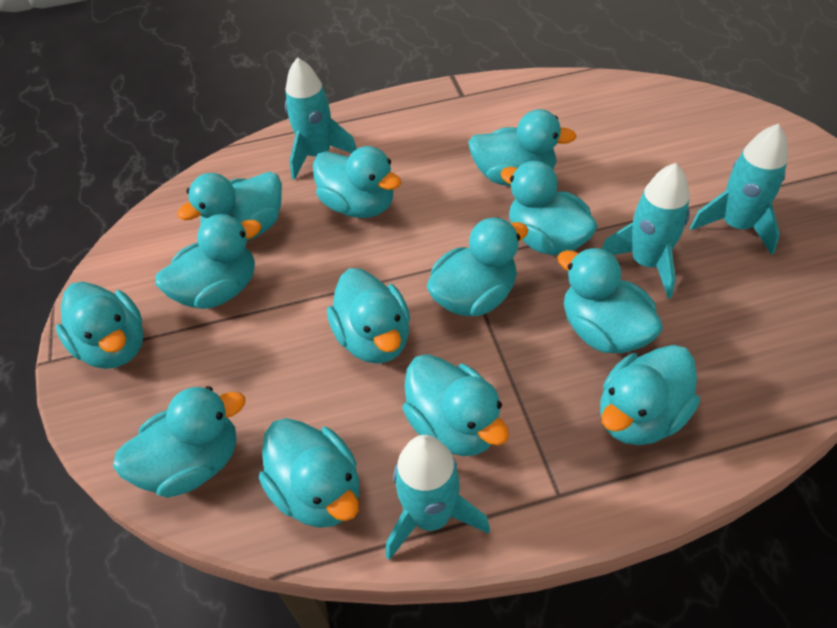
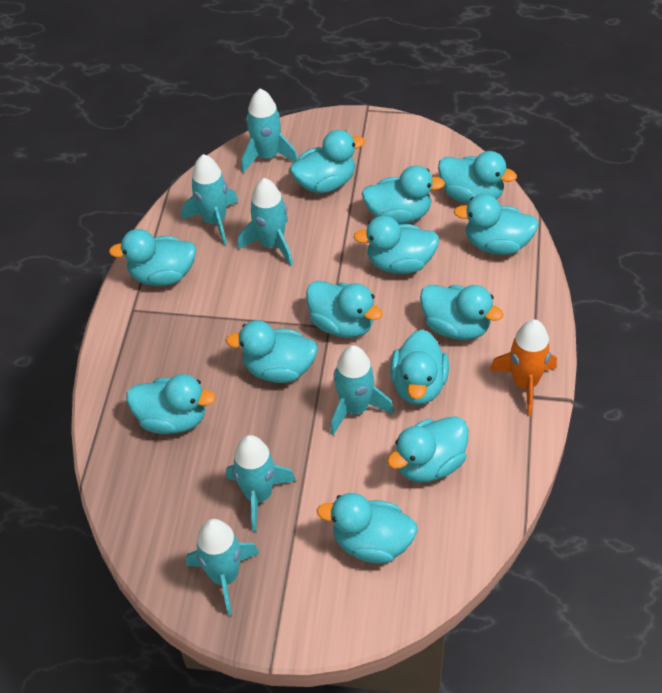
orange rocket: none = 0 -> [490,319,557,416] = 1
turquoise rocket: [285,57,357,180] [386,435,490,560] [602,163,690,299] [690,124,788,255] = 4 -> [181,154,238,245] [186,519,259,616] [226,435,296,532] [238,178,293,266] [241,88,298,173] [331,345,394,435] = 6

